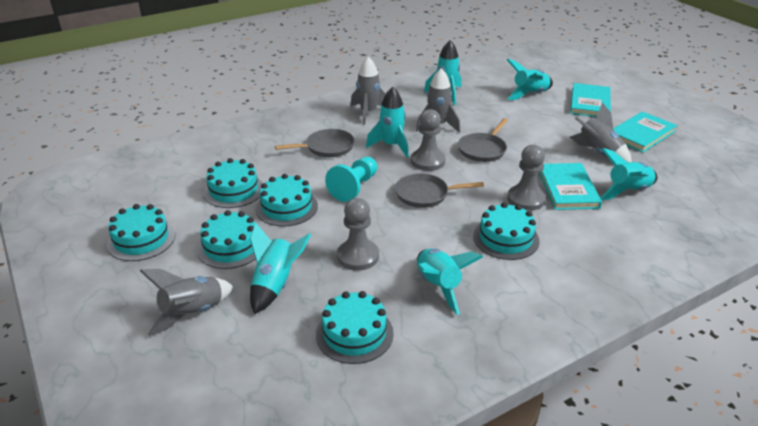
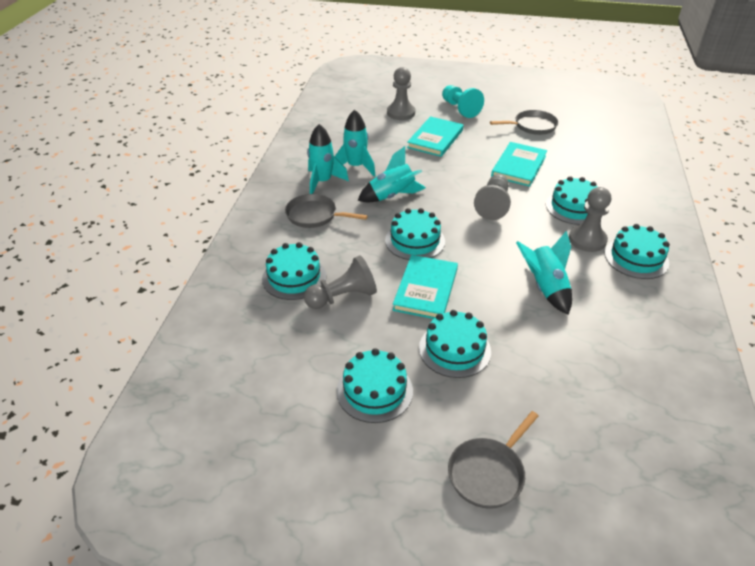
grey pawn: [337,198,379,271] [411,109,446,171] [507,145,546,211] = 3 -> [304,255,377,309] [387,67,415,120] [474,174,511,220] [569,187,611,252] = 4
grey rocket: [140,269,233,336] [351,57,386,125] [416,68,460,133] [570,103,632,162] = 4 -> none = 0
turquoise rocket: [250,222,311,314] [366,87,409,157] [417,248,483,315] [424,40,461,105] [507,59,553,100] [601,148,658,200] = 6 -> [307,124,349,194] [334,110,376,177] [358,146,426,203] [516,231,572,315] = 4

